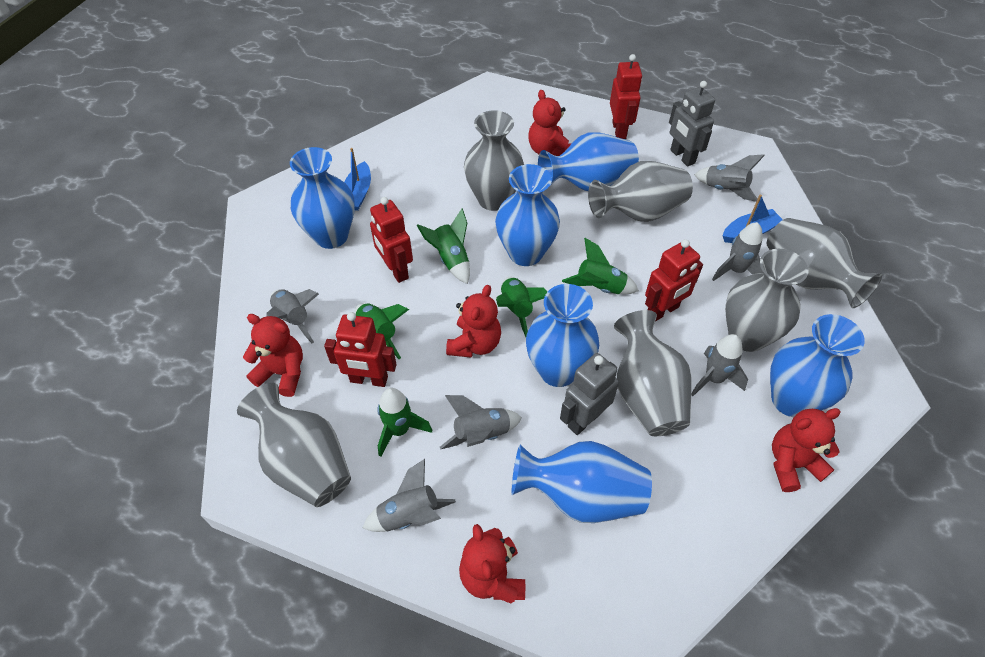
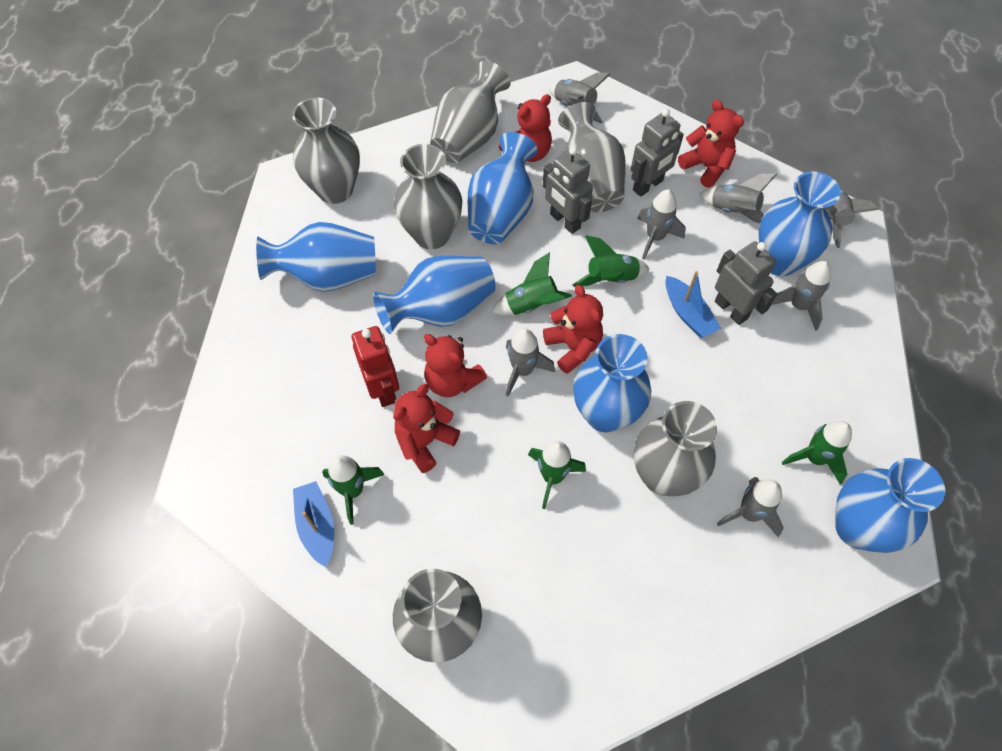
grey robot: [560,353,619,435] [669,81,715,167] = 2 -> [543,147,593,234] [631,109,684,197] [715,241,777,325] = 3
grey rocket: [266,289,319,343] [363,459,456,532] [440,395,522,449] [691,334,748,396] [694,154,765,202] [712,222,763,281] = 6 -> [506,329,555,396] [549,72,610,124] [637,189,686,259] [699,174,777,223] [717,477,784,537] [771,261,831,331] [825,188,879,248] = 7
red robot: [324,312,397,387] [370,197,413,283] [610,54,642,139] [645,239,703,322] = 4 -> [352,326,399,407] = 1

